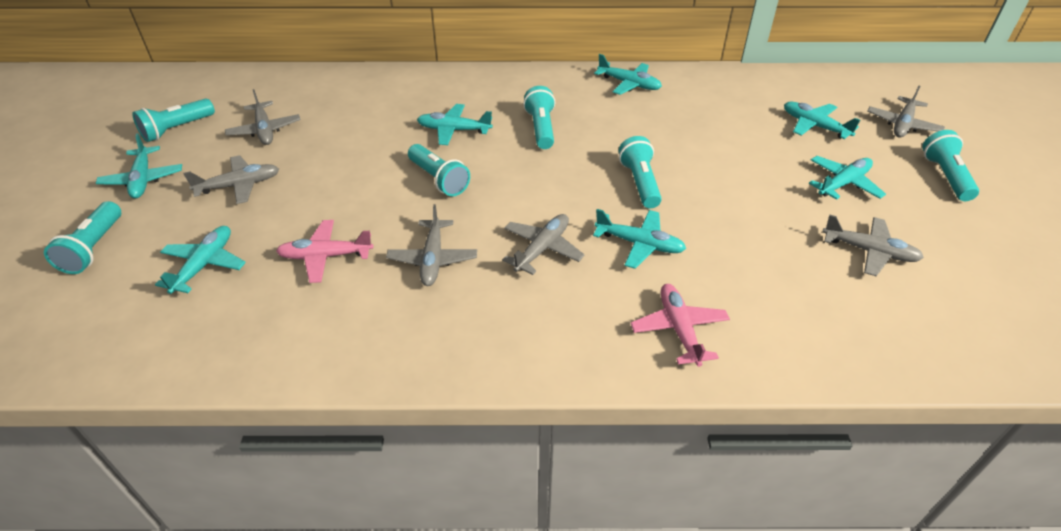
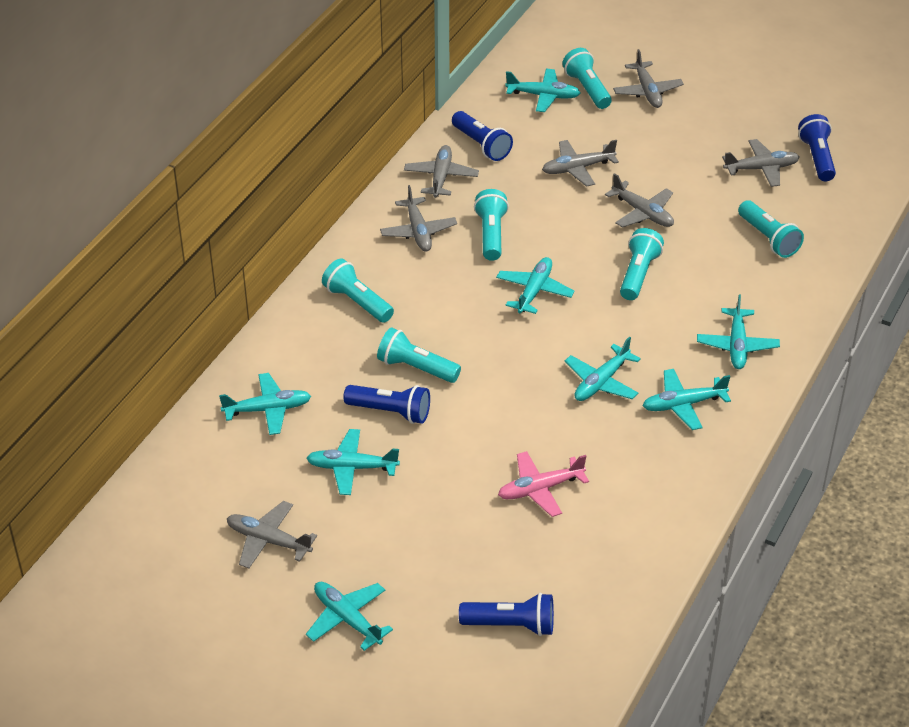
blue flashlight: none = 0 -> [343,385,430,424] [452,111,513,161] [459,593,554,636] [798,114,836,181] = 4
grey plane: [183,155,279,204] [225,89,301,145] [386,204,477,286] [502,214,585,275] [822,214,924,276] [867,86,945,138] = 6 -> [227,501,317,568] [380,185,457,252] [404,145,479,198] [542,140,619,187] [605,173,674,228] [613,49,684,108] [722,139,800,187] = 7
pink plane: [276,220,373,283] [631,284,730,367] = 2 -> [498,451,589,517] = 1
turquoise plane: [96,133,182,199] [155,226,246,294] [417,104,493,145] [593,209,686,269] [594,54,662,95] [784,102,860,139] [809,156,886,200] = 7 -> [219,373,311,435] [306,429,400,495] [306,582,393,651] [496,257,575,314] [505,69,581,112] [565,336,641,401] [643,369,731,430] [697,294,780,369] = 8

